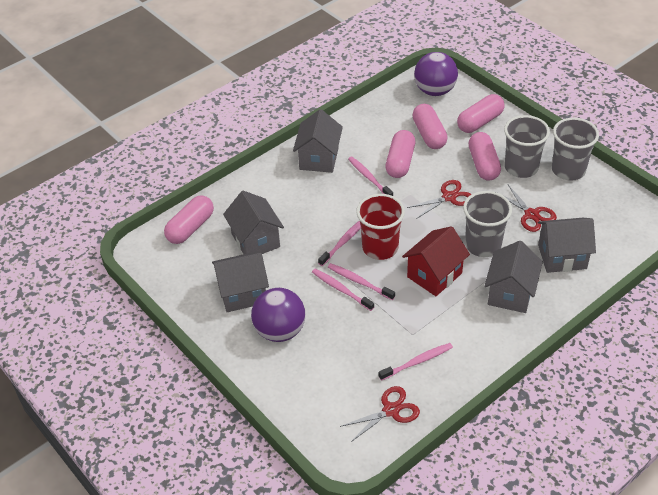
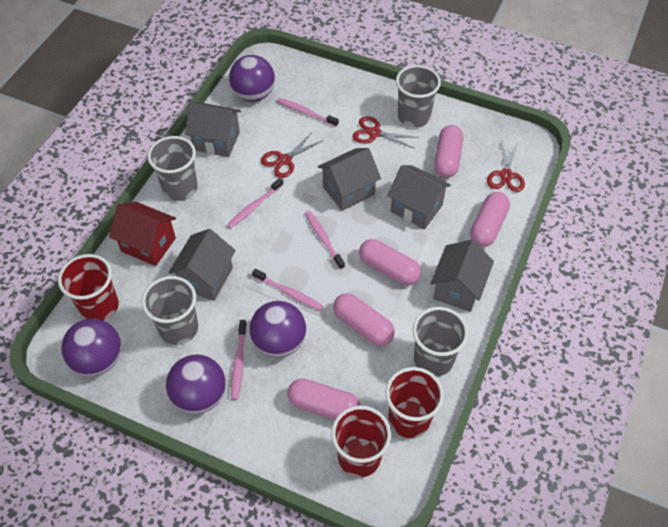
grey cup: [463,191,512,257] [504,115,550,178] [552,118,599,181] = 3 -> [142,276,198,345] [147,136,198,201] [396,65,441,128] [413,307,468,376] = 4
purple ball: [251,288,305,342] [414,52,458,96] = 2 -> [61,319,121,376] [166,355,226,414] [229,55,275,102] [250,301,306,358] = 4
red cup: [356,194,405,260] = 1 -> [58,254,119,321] [331,406,391,478] [385,367,444,438] = 3

